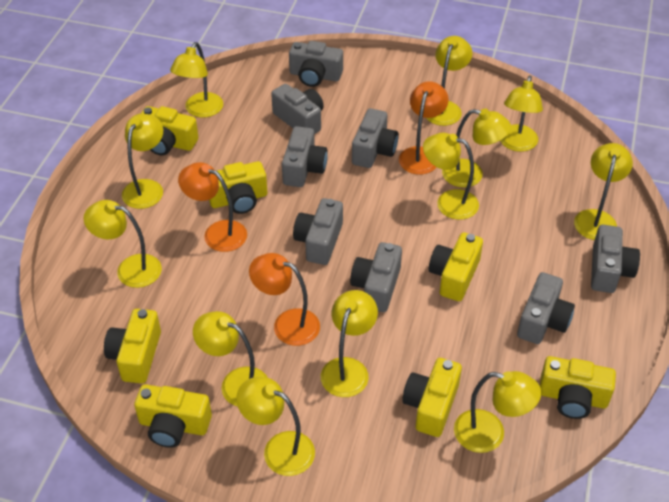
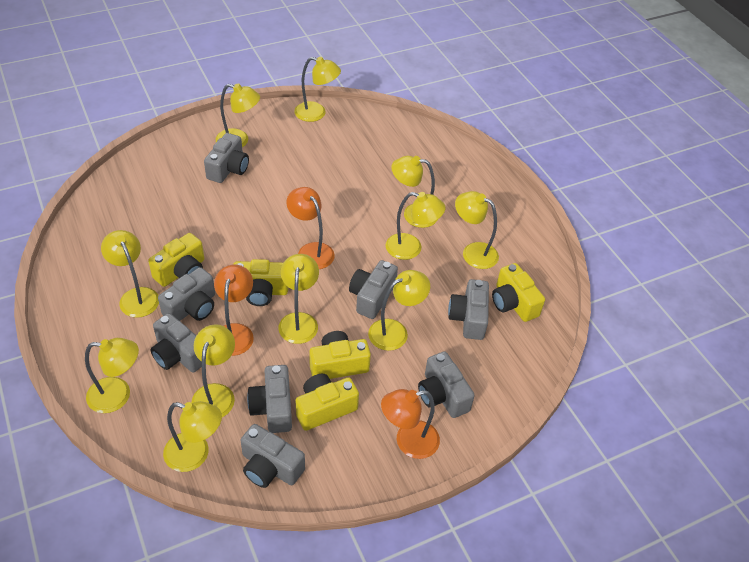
yellow camera: [104,309,161,384] [134,384,212,448] [141,106,198,155] [209,161,267,214] [402,358,462,437] [429,232,483,301] [539,356,616,419] = 7 -> [148,233,204,287] [233,259,288,306] [296,374,359,431] [309,331,371,379] [492,263,545,322] = 5
yellow lamp: [84,200,162,288] [122,114,163,209] [170,42,223,118] [193,311,268,407] [236,377,315,476] [321,290,378,397] [423,133,479,220] [426,36,472,126] [442,109,511,188] [454,371,541,453] [500,76,543,152] [574,143,633,240] = 12 -> [85,338,139,413] [101,230,159,318] [163,401,222,472] [191,324,235,417] [216,83,260,147] [279,254,319,344] [294,57,341,122] [368,270,430,351] [386,192,446,260] [391,156,437,228] [455,191,499,269] = 11

